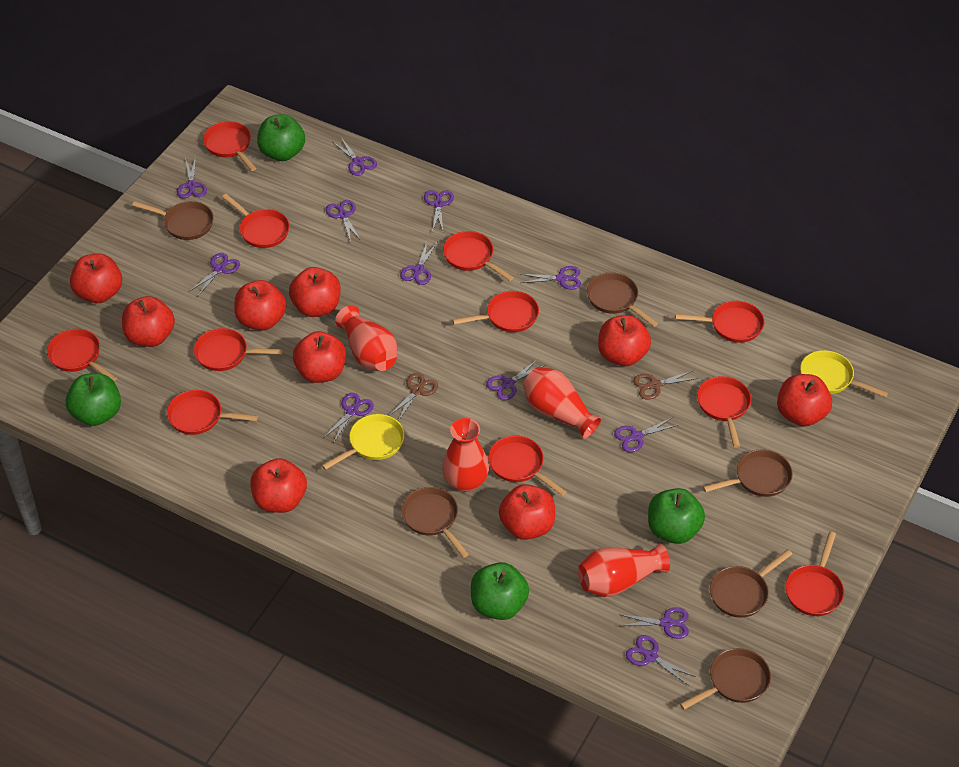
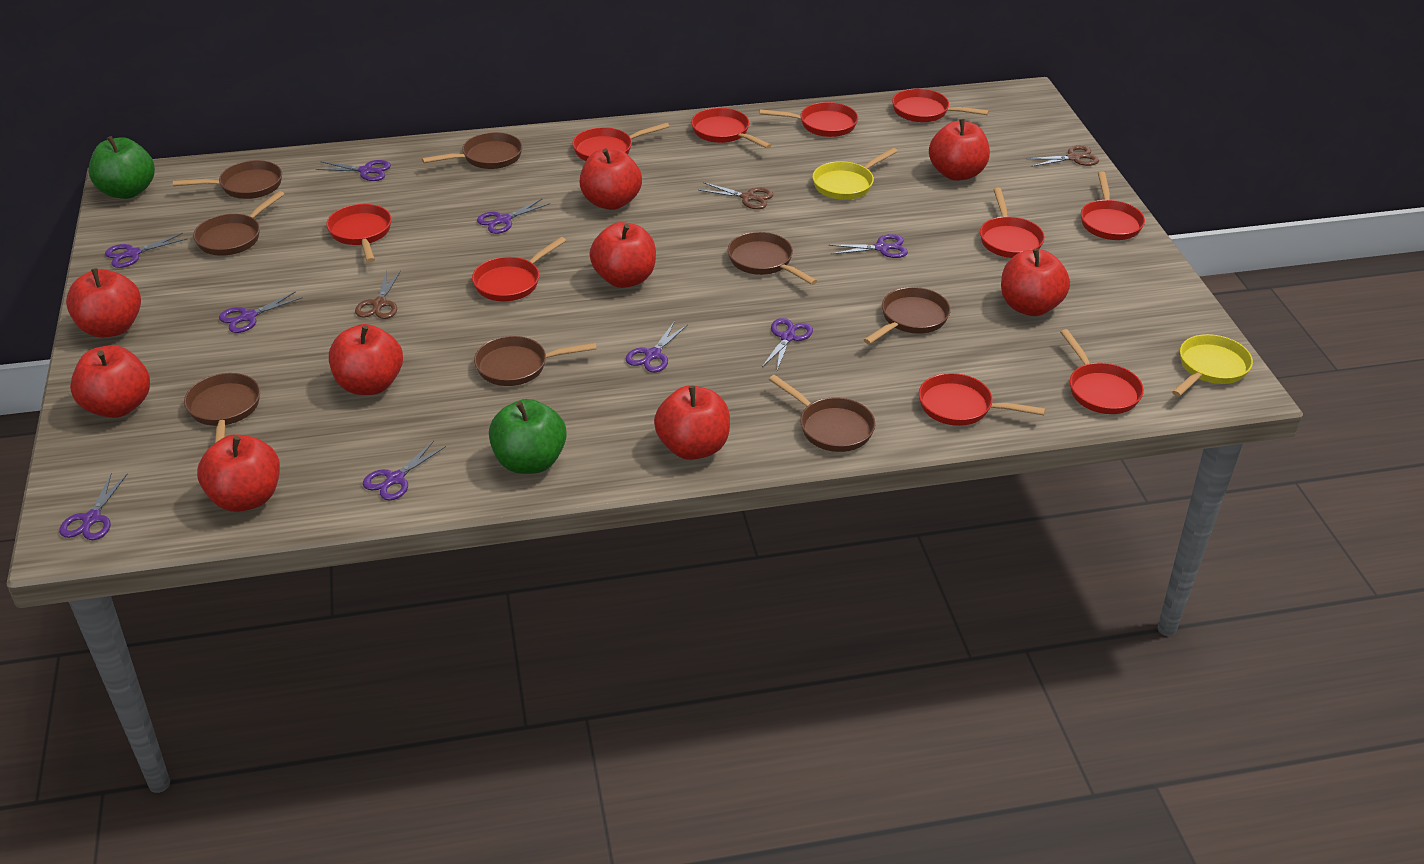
brown pan: [132,201,214,240] [401,487,469,558] [587,273,658,327] [680,648,771,710] [703,449,793,497] [710,549,792,618] = 6 -> [173,160,282,199] [184,373,260,443] [193,191,284,256] [422,132,523,169] [474,336,596,386] [728,232,817,285] [769,375,875,452] [864,287,951,344] = 8
brown scissors: [389,373,438,421] [633,370,698,400] = 2 -> [355,270,401,319] [698,182,773,209] [1026,145,1099,167] = 3
green apple: [66,373,121,426] [257,114,305,161] [471,562,529,620] [648,488,705,544] = 4 -> [89,136,155,199] [489,399,567,474] = 2
purple scissors: [177,157,207,199] [190,253,240,296] [323,393,374,443] [326,200,360,243] [333,137,377,176] [400,242,437,285] [424,190,454,232] [486,359,545,400] [520,266,581,290] [614,417,678,452] [618,607,689,639] [626,635,696,686] = 12 -> [59,473,127,540] [105,233,187,268] [219,291,303,333] [316,160,391,181] [363,441,446,500] [477,199,550,234] [626,321,688,372] [762,318,813,370] [829,234,908,258] = 9
red pan: [47,329,117,381] [167,390,258,435] [194,328,283,371] [203,121,257,171] [222,194,290,248] [443,231,514,281] [452,291,539,332] [488,436,567,496] [675,301,764,343] [697,376,751,448] [785,532,844,616] = 11 -> [326,204,392,262] [472,237,566,301] [572,123,669,161] [691,108,771,149] [760,102,858,137] [892,88,989,122] [919,373,1045,426] [980,188,1045,258] [1060,329,1144,414] [1081,172,1145,240] = 10
red vase: [335,305,397,371] [442,418,489,492] [523,367,602,439] [578,543,670,597] = 4 -> none = 0

